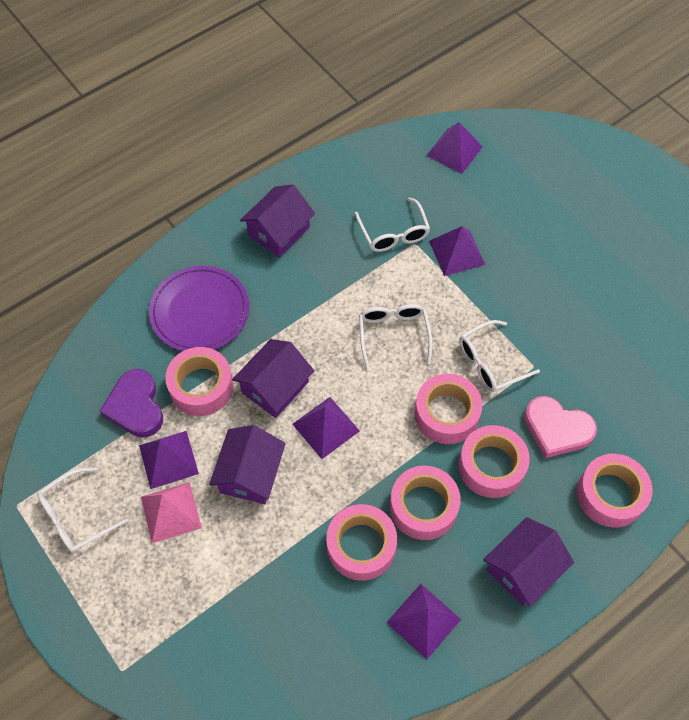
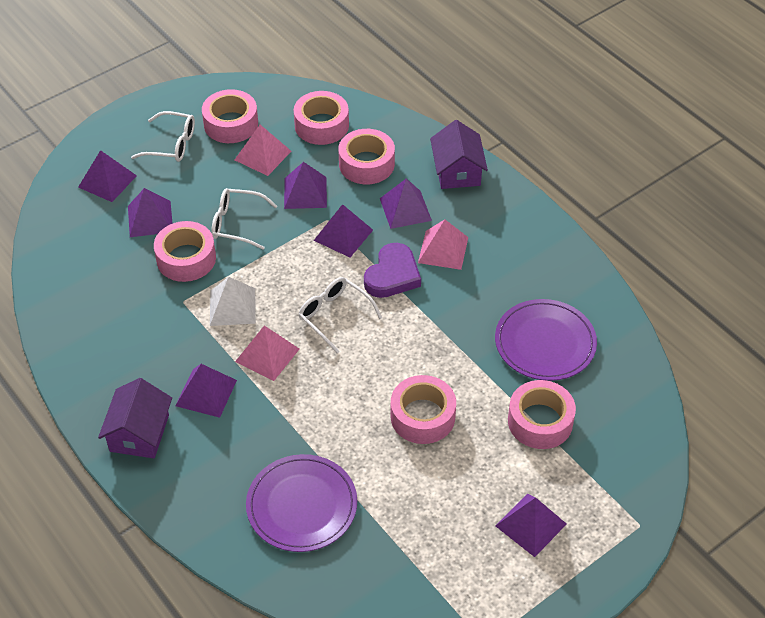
pink heart: [524,396,597,458] = 1 -> none = 0
pink pyramid: [141,482,202,543] = 1 -> [235,125,291,176] [235,325,299,381] [418,220,468,270] = 3
purple house: [209,425,286,504] [232,339,314,418] [240,185,315,257] [483,517,574,607] = 4 -> [98,378,172,458] [430,120,488,189] = 2
purple plate: [149,266,249,351] = 1 -> [246,454,357,552] [495,299,597,381] = 2
purple pyramid: [139,431,199,489] [292,397,360,459] [386,584,461,660] [426,122,483,174] [429,226,486,276] = 5 -> [78,150,137,202] [128,188,173,237] [175,364,237,418] [284,162,327,209] [313,204,373,257] [380,179,432,229] [495,494,567,557] = 7
white glasses: [37,467,129,553] [355,197,430,252] [359,304,432,369] [459,320,540,392] = 4 -> [131,111,195,162] [211,188,277,250] [299,277,382,353] = 3
white pyramid: none = 0 -> [210,277,256,326] = 1

